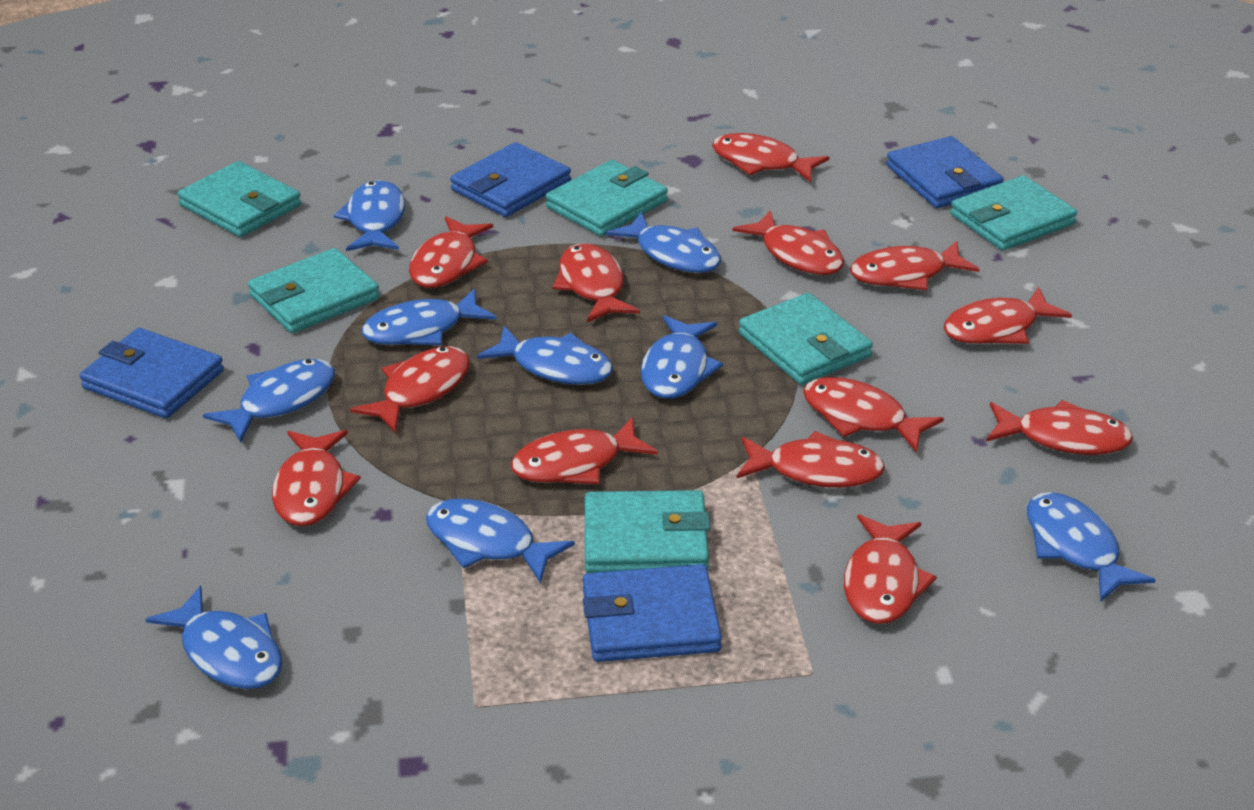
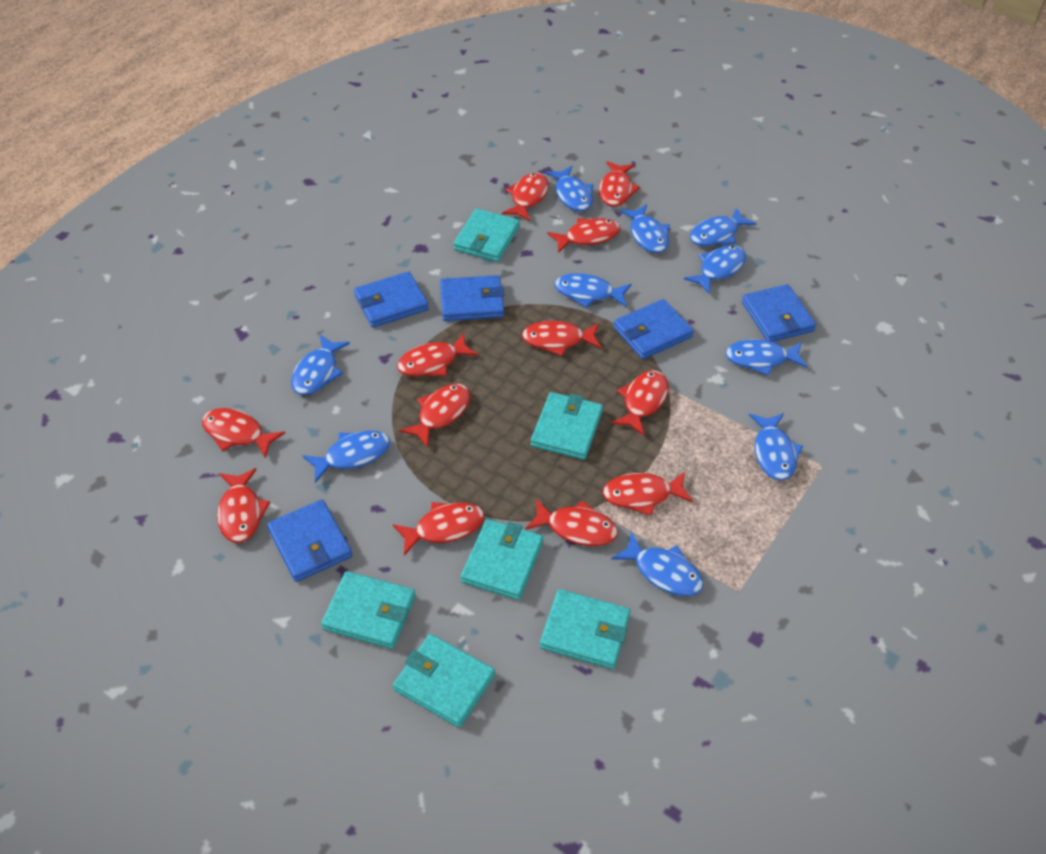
blue fish: [145,585,283,689] [203,359,335,443] [334,180,405,251] [361,288,497,345] [426,499,575,583] [477,326,613,385] [606,212,721,273] [641,315,723,399] [1027,492,1156,602] = 9 -> [291,334,350,395] [302,430,390,483] [545,166,594,211] [555,273,631,308] [611,531,704,596] [619,204,670,253] [684,245,746,294] [690,207,757,246] [725,339,807,376] [749,413,803,480] = 10
blue wallet: [80,328,224,419] [450,142,571,217] [583,564,722,662] [886,136,1004,208] = 4 -> [267,499,352,582] [354,271,429,328] [440,275,504,321] [613,299,694,359] [742,284,816,342] = 5
red fish: [272,430,361,526] [350,346,470,433] [409,216,493,288] [511,417,658,484] [553,244,640,322] [712,133,829,182] [733,211,844,275] [736,431,885,488] [803,377,944,452] [844,514,937,624] [850,241,979,290] [944,287,1072,344] [986,400,1133,455] = 13 -> [202,408,285,458] [217,468,270,543] [392,502,485,556] [397,333,478,376] [399,384,470,448] [502,173,549,221] [522,321,601,356] [525,499,618,546] [547,218,620,253] [599,161,640,207] [602,472,693,516] [611,370,669,436] = 12

